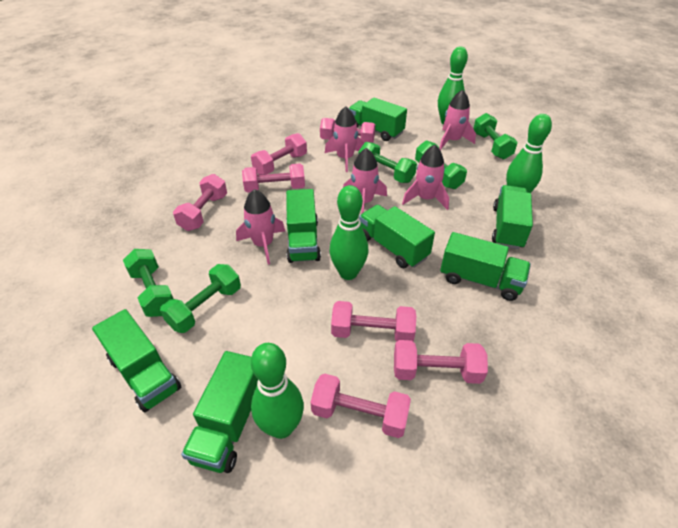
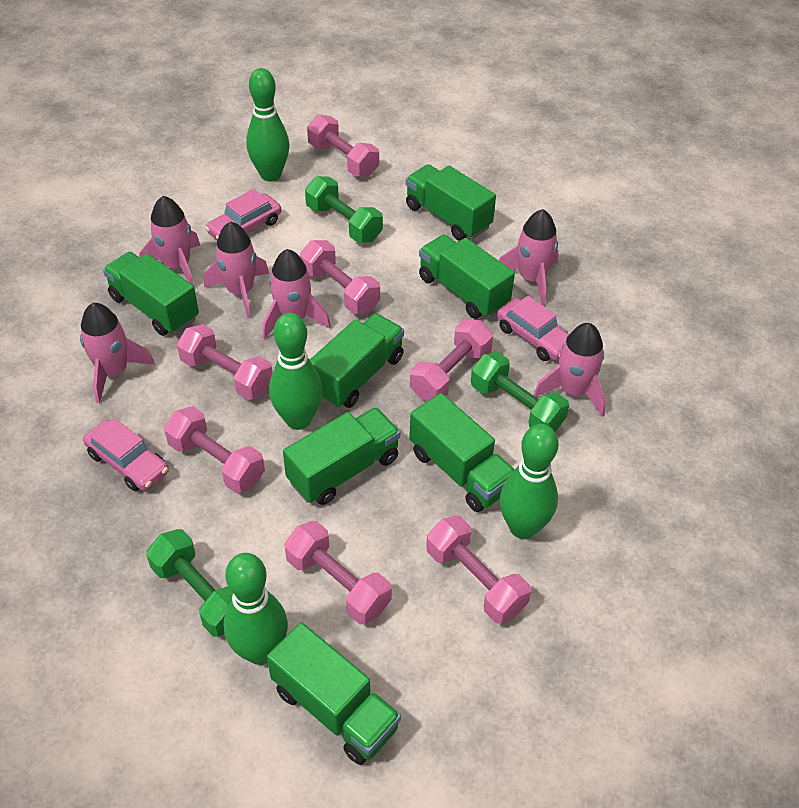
green dumbbell: [123,249,173,317] [160,264,241,333] [359,142,417,183] [415,140,467,189] [473,113,518,159] = 5 -> [146,529,233,637] [305,176,383,243] [471,352,569,432] = 3
pink car: none = 0 -> [83,418,169,491] [205,189,281,240] [496,296,569,361] = 3
pink rocket: [236,189,285,265] [325,106,364,172] [343,148,387,214] [402,145,449,210] [439,90,476,150] = 5 -> [80,303,155,403] [139,196,200,288] [204,221,269,318] [262,249,331,339] [499,209,558,305] [534,323,606,417] = 6

